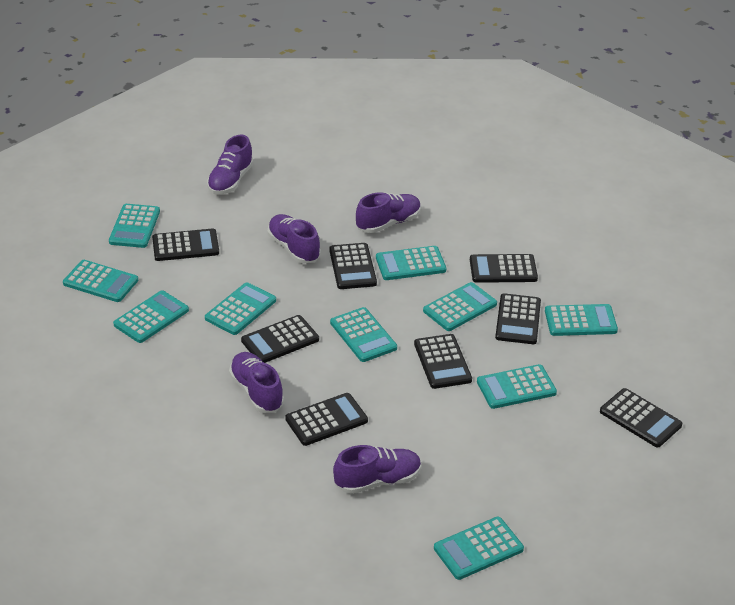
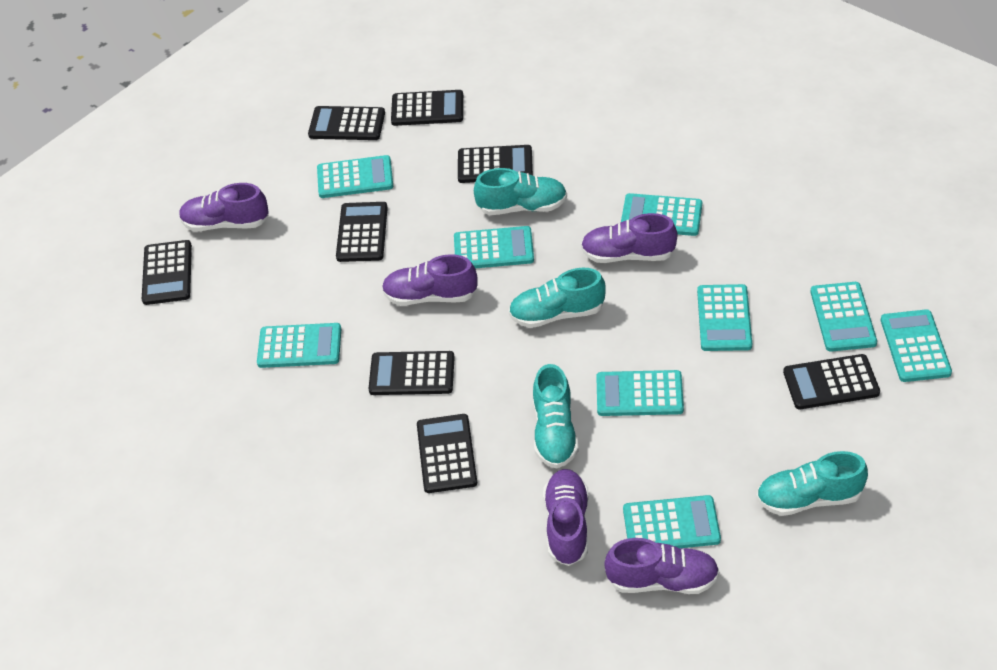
turquoise calculator: [63,260,138,302] [109,204,160,248] [113,290,189,343] [205,282,276,335] [330,307,397,362] [376,246,446,280] [423,282,497,331] [434,517,524,580] [477,364,557,409] [545,304,618,336] = 10 -> [257,323,341,368] [317,155,393,198] [454,226,534,268] [596,370,684,416] [621,193,702,236] [623,495,721,548] [697,284,752,351] [810,282,877,352] [881,309,952,382] = 9
turquoise shoe: none = 0 -> [474,168,567,215] [509,268,606,328] [533,364,578,469] [756,451,868,516] = 4

